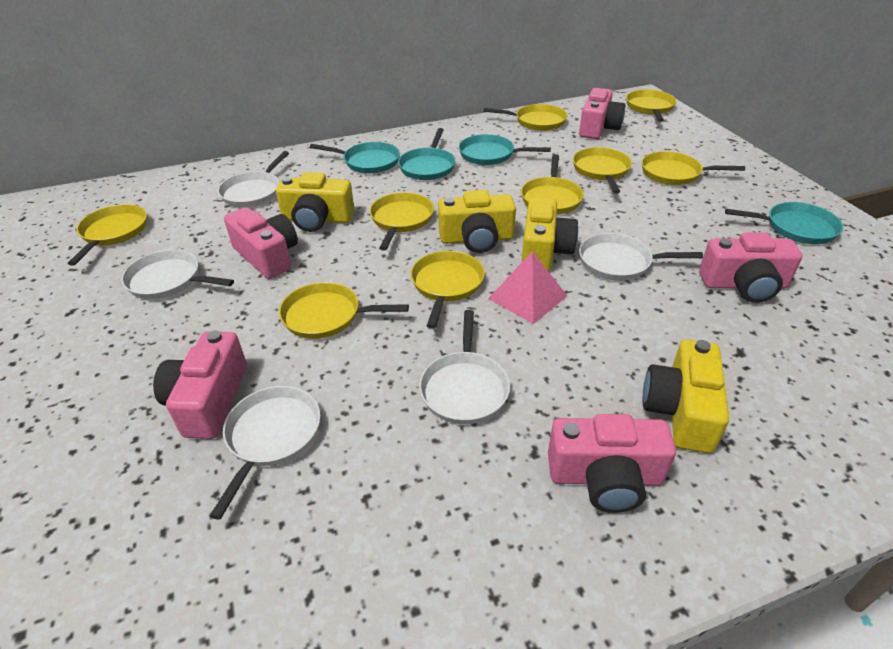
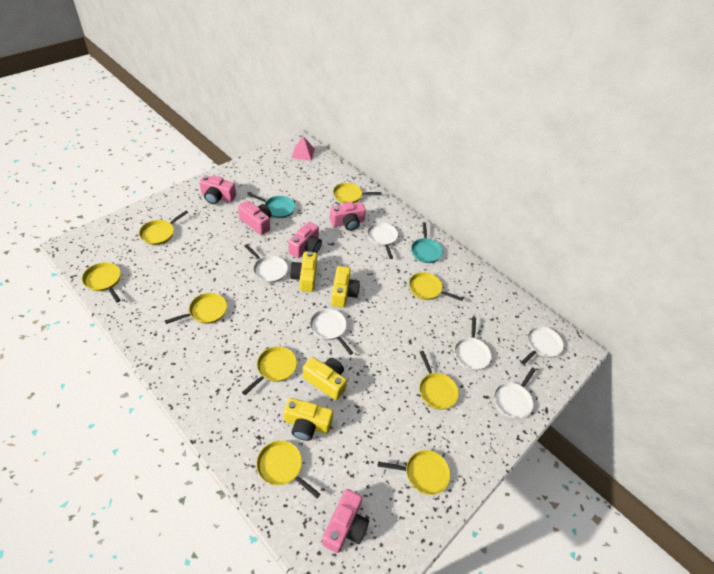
turquoise pan: [310,142,400,174] [398,128,455,180] [459,134,551,165] [725,202,843,244] = 4 -> [248,193,295,218] [411,222,443,263] = 2
white pan: [121,250,234,299] [210,386,320,520] [218,151,289,207] [419,310,510,424] [579,233,703,281] = 5 -> [244,244,288,283] [310,309,353,355] [367,222,398,259] [454,317,491,370] [494,367,536,419] [521,326,564,365] = 6

